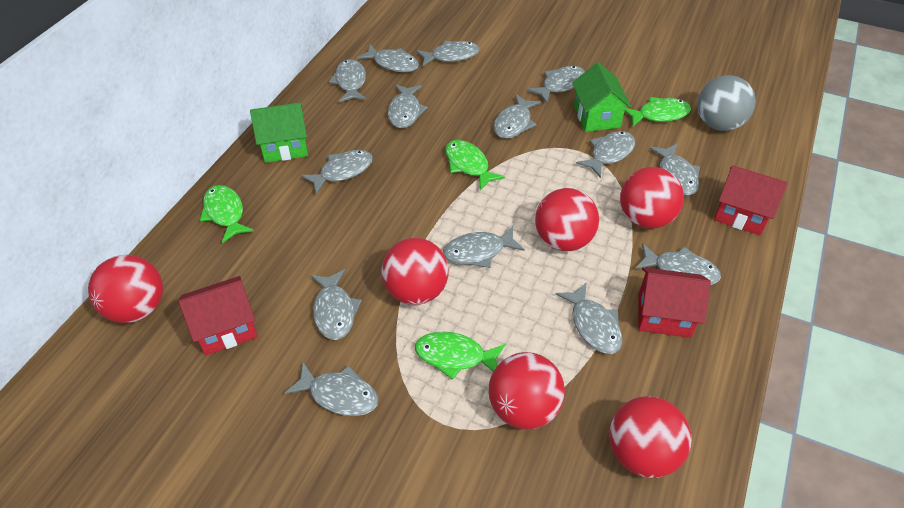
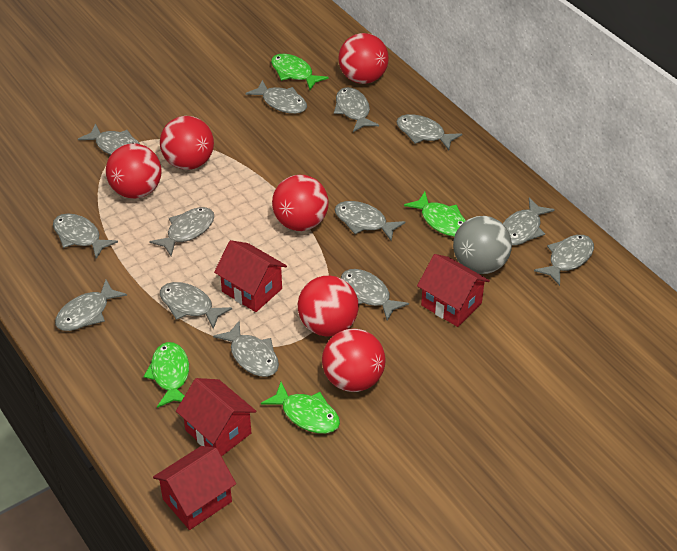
green house: [250,102,308,163] [572,62,631,132] = 2 -> none = 0
grey fish: [285,362,379,416] [301,150,373,194] [311,269,362,340] [329,59,367,103] [357,44,419,72] [388,84,428,128] [416,41,479,66] [443,226,525,268] [494,94,541,139] [527,66,585,104] [556,282,622,354] [576,131,635,178] [635,243,721,285] [649,143,700,195] = 14 -> [53,213,118,259] [55,280,127,331] [78,123,140,155] [149,207,214,256] [160,282,232,329] [213,321,279,377] [246,80,307,114] [334,87,379,132] [334,201,405,241] [341,269,409,321] [396,114,462,150] [503,198,555,246] [534,235,594,286] = 13
red house: [178,276,258,356] [638,267,711,338] [714,165,788,235] = 3 -> [153,446,236,530] [176,378,256,456] [214,240,287,312] [417,254,490,327] = 4

